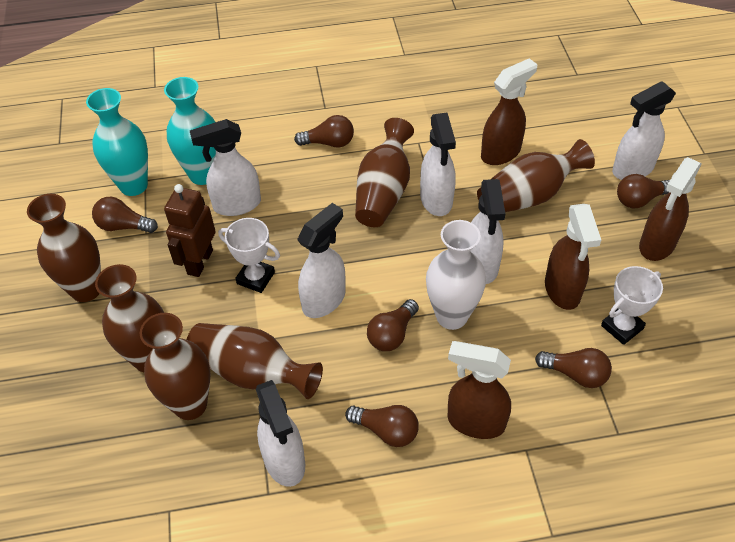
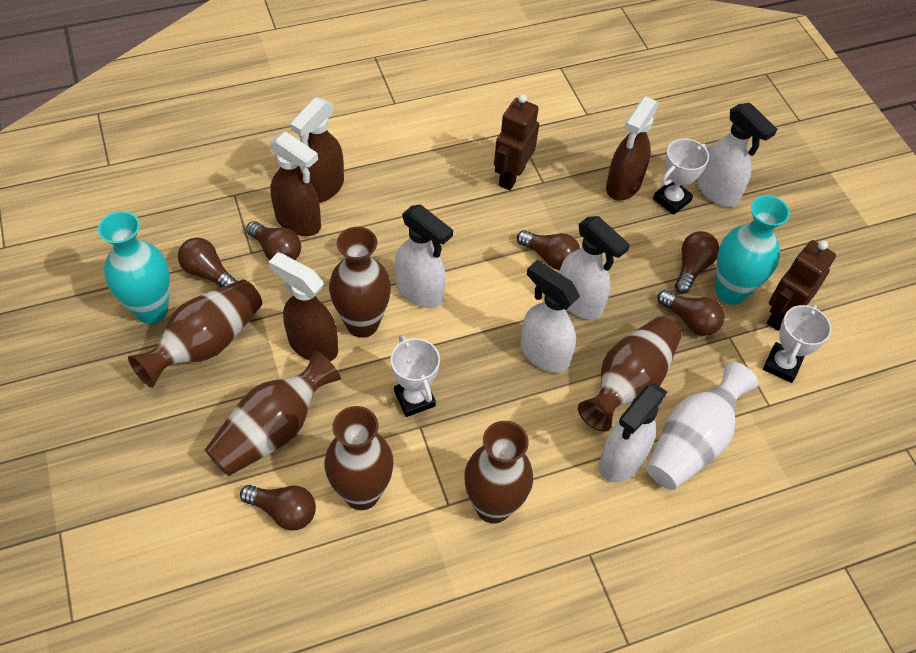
brown robot: [164,184,216,277] = 1 -> [494,94,539,190] [767,240,836,331] = 2
white spray bottle: [190,119,261,216] [256,380,305,487] [297,203,346,318] [420,112,456,216] [470,179,505,284] [612,81,676,180] = 6 -> [395,204,453,308] [520,260,580,373] [559,216,630,320] [599,383,667,483] [697,103,777,207] = 5
white trophy: [218,218,280,293] [601,266,663,345] = 2 -> [391,335,440,417] [653,139,709,215] [763,305,831,383] = 3

